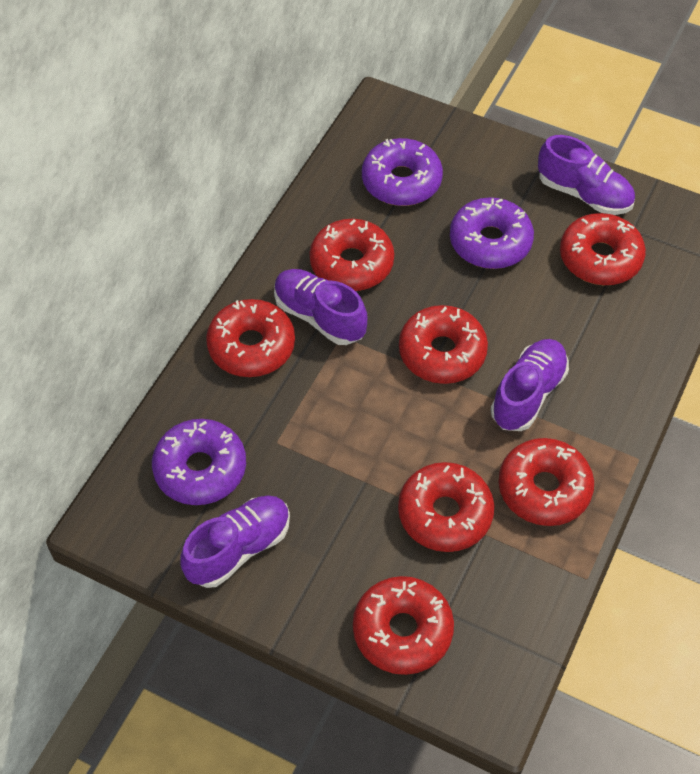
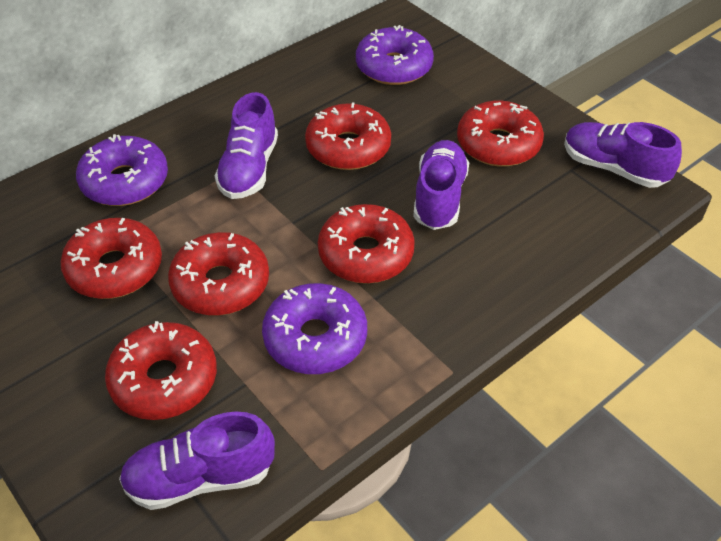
red donut: [206,299,295,377] [309,219,394,291] [353,576,454,675] [398,462,495,552] [399,305,488,384] [499,438,594,526] [560,213,646,285] = 7 -> [61,218,162,299] [105,321,217,420] [168,232,269,316] [305,102,391,170] [318,204,415,284] [457,101,544,167] = 6

